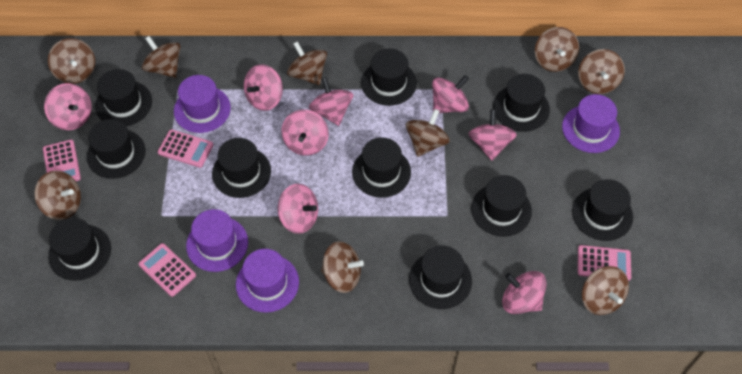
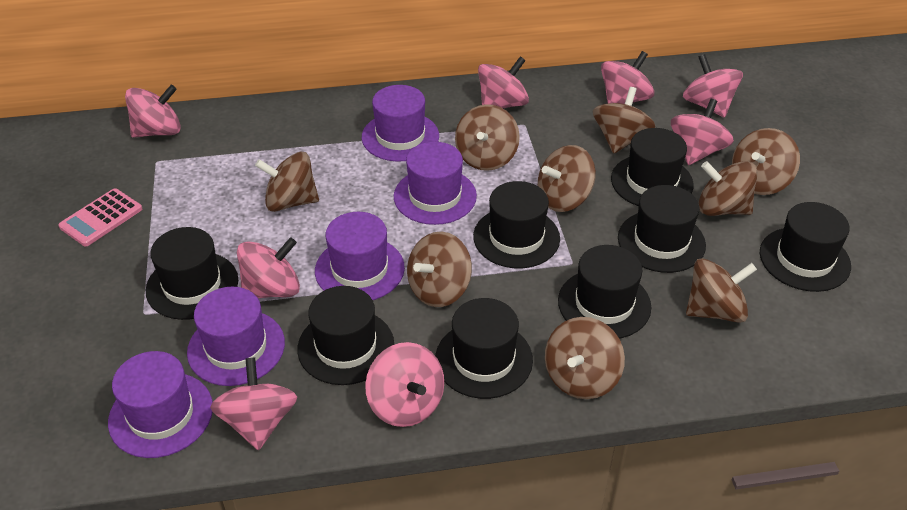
black hat: [48,218,111,281] [87,119,146,179] [95,69,152,126] [212,138,271,198] [352,137,411,198] [361,48,417,106] [409,246,472,309] [471,175,532,237] [493,74,550,132] [572,179,633,241] = 10 -> [146,227,238,320] [297,286,394,385] [435,298,533,399] [473,181,560,268] [558,245,651,339] [611,128,694,206] [618,185,706,273] [760,202,851,292] = 8
pink calculator: [43,139,81,181] [138,243,196,297] [158,129,213,168] [578,245,631,281] = 4 -> [58,188,142,246] = 1
purple hat: [174,75,231,133] [186,209,248,272] [236,249,299,313] [562,94,620,153] = 4 -> [108,351,213,458] [187,287,285,386] [315,212,405,300] [362,85,439,162] [394,142,477,225] = 5

